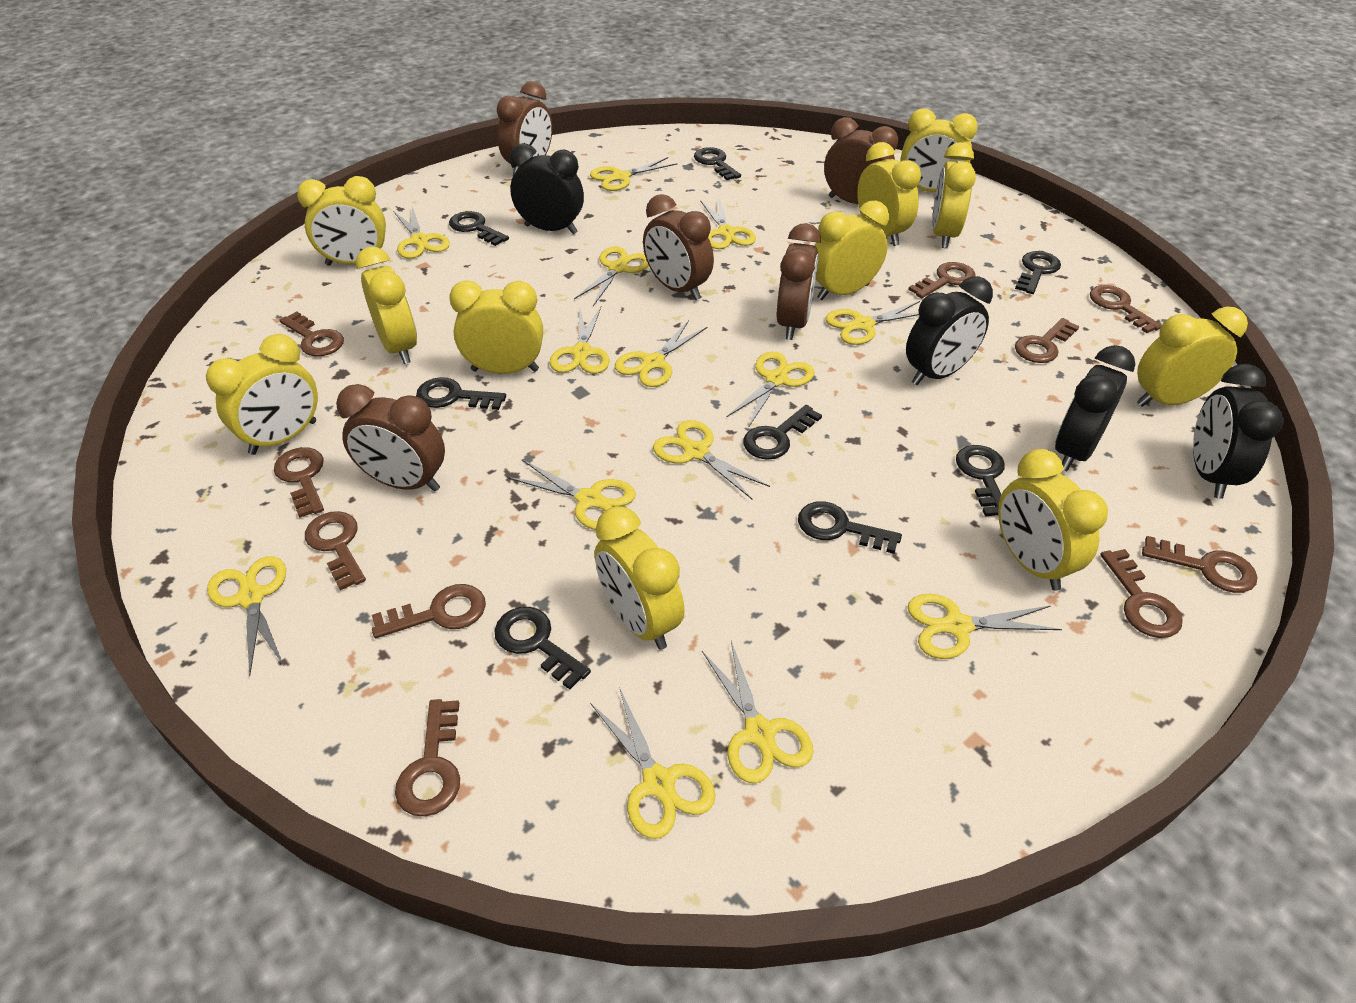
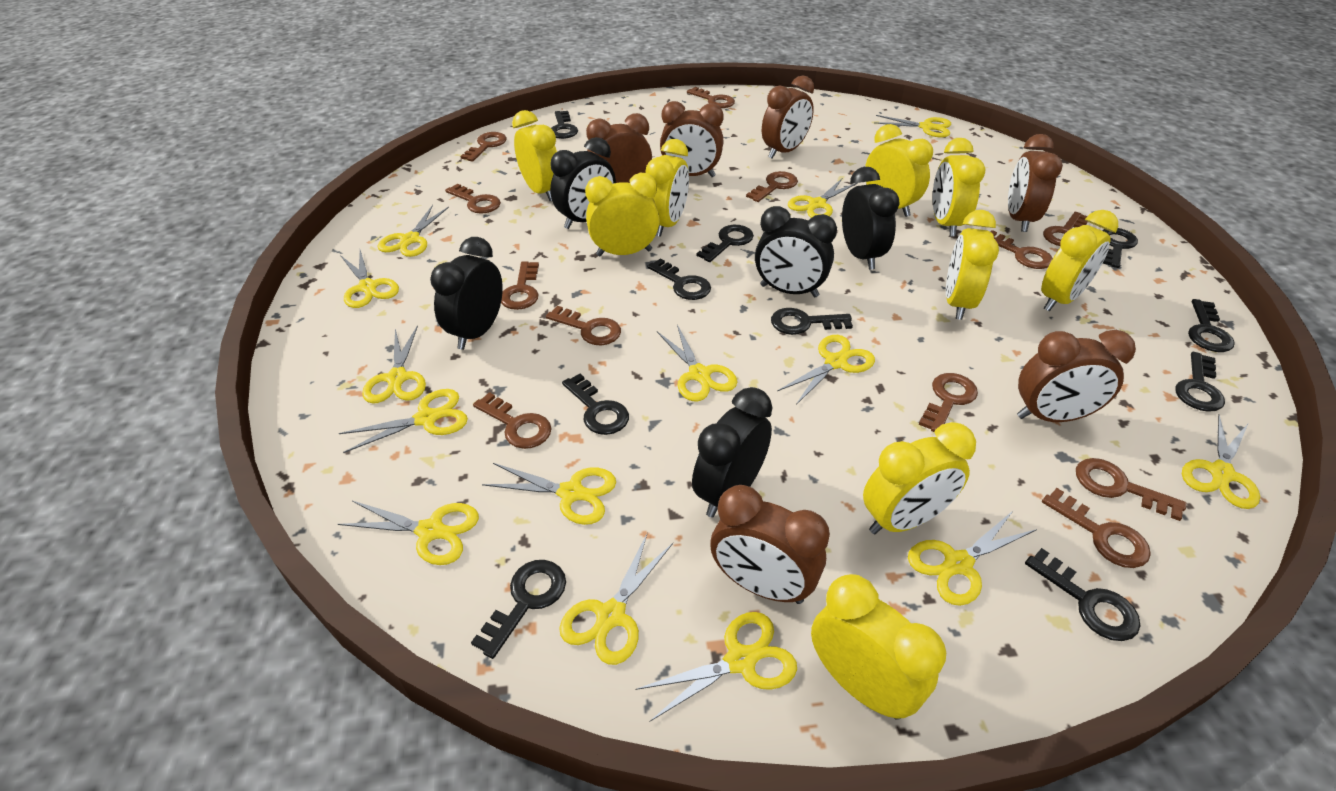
black clock: [510,144,584,234] [906,276,993,385] [1055,345,1135,471] [1193,364,1284,499] = 4 -> [430,237,503,350] [550,137,616,229] [692,387,772,517] [755,206,837,297] [842,167,900,270] = 5
black key: [416,377,506,410] [449,211,509,246] [494,607,591,689] [694,147,741,180] [743,405,822,460] [798,501,902,554] [956,445,1005,516] [1015,251,1061,294] = 8 -> [471,560,566,659] [551,111,578,139] [562,374,629,435] [647,258,711,300] [697,225,754,262] [771,308,853,335] [1025,548,1140,641] [1102,228,1138,268] [1175,352,1225,412] [1188,299,1235,352] = 10
brown clock: [336,384,445,492] [497,81,552,175] [643,194,714,300] [777,223,821,340] [824,117,898,204] = 5 -> [586,113,652,183] [660,101,724,177] [710,485,830,604] [762,75,814,159] [1008,134,1063,232] [1017,330,1136,422] = 6
brown key: [274,447,324,518] [280,311,344,356] [305,511,366,590] [372,584,486,638] [395,699,460,817] [908,262,976,298] [1015,318,1080,363] [1090,285,1162,333] [1100,549,1183,638] [1142,536,1257,593] = 10 -> [445,184,501,214] [460,132,507,162] [473,392,552,449] [501,261,539,310] [546,306,621,345] [687,87,735,108] [746,171,798,202] [918,373,978,432] [990,230,1053,269] [1042,488,1151,568] [1043,212,1088,246] [1076,458,1186,521] = 12
yellow clock: [206,334,318,455] [297,176,386,266] [356,247,417,364] [449,280,543,374] [595,506,685,650] [814,201,889,300] [857,142,921,246] [901,109,978,192] [932,142,976,248] [998,449,1108,591] [1137,307,1248,407] = 11 -> [512,110,557,201] [585,172,660,256] [646,139,689,237] [811,574,946,720] [863,422,976,534] [865,124,933,217] [932,138,986,237] [946,210,999,320] [1041,210,1118,312] = 9

